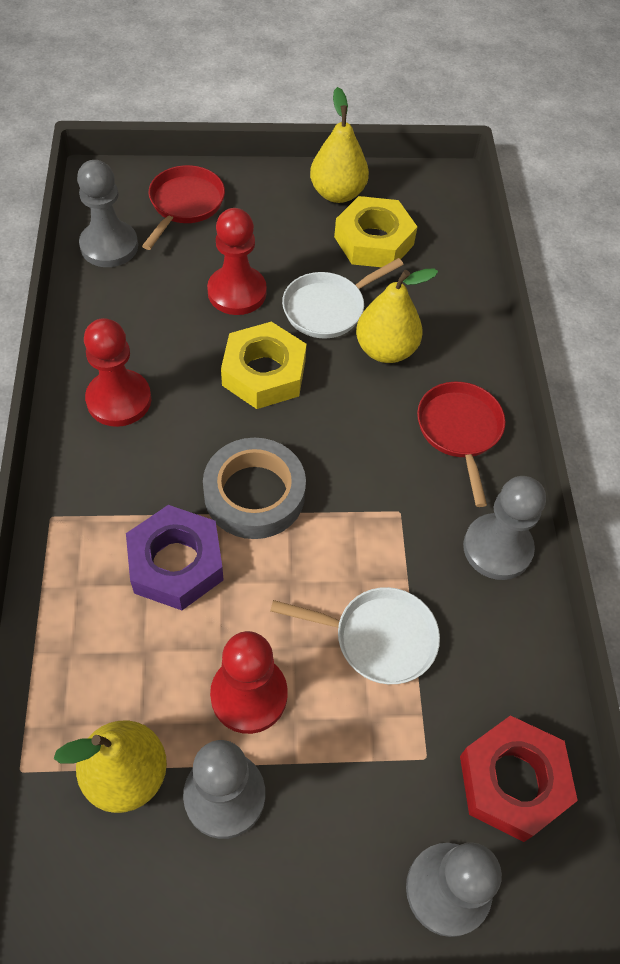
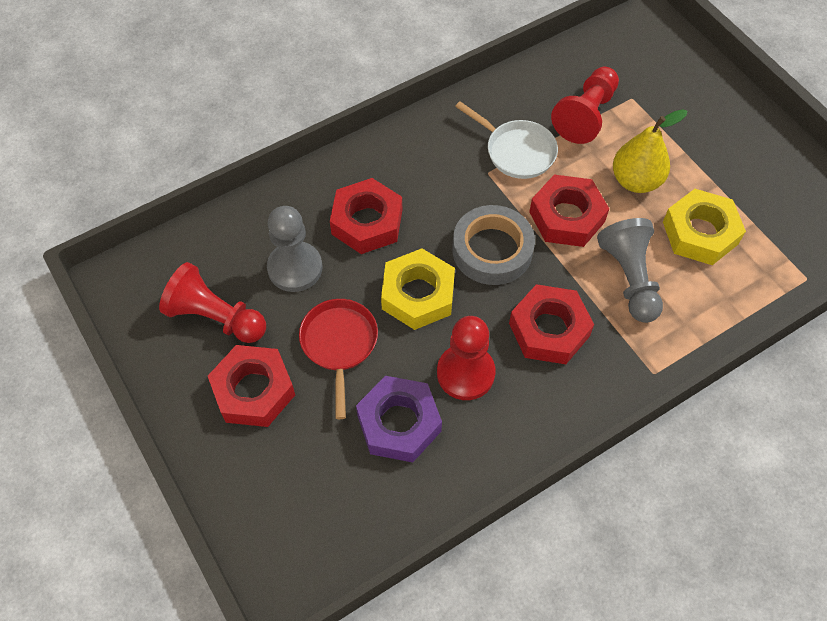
grey pawn: [77,160,138,267] [183,740,265,839] [406,842,502,937] [463,476,546,580] = 4 -> [267,206,322,292] [597,218,663,323] = 2
red nut: [460,715,578,842] = 1 -> [208,345,295,427] [330,178,402,254] [509,284,594,364] [529,175,609,247] = 4
red pan: [142,165,225,250] [417,382,505,507] = 2 -> [299,299,378,419] = 1
white pan: [270,587,440,684] [282,258,404,338] = 2 -> [455,101,558,179] = 1
yellow pear: [54,720,167,813] [310,87,369,203] [356,268,438,363] = 3 -> [613,109,687,193] = 1

